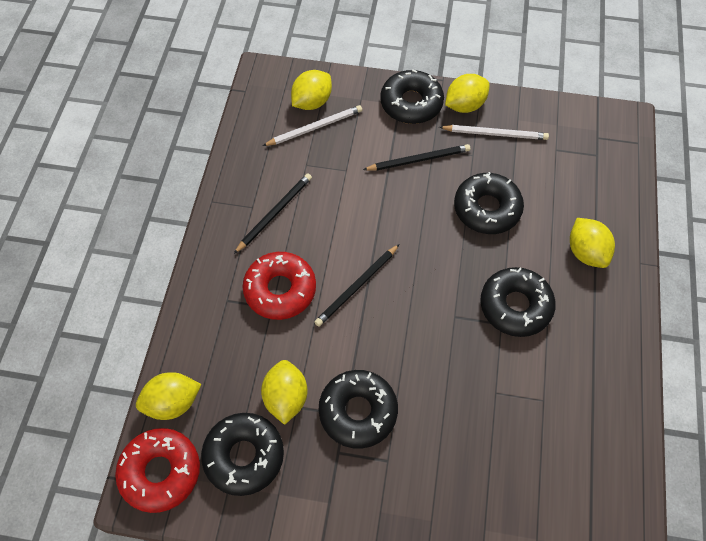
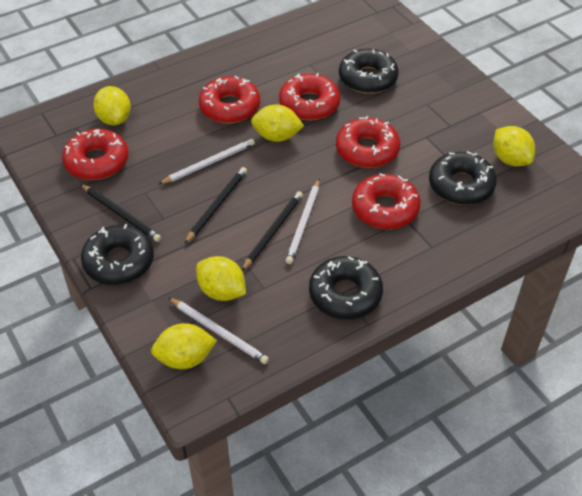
black donut: [201,413,284,496] [319,370,398,449] [380,70,444,124] [454,172,524,234] [480,267,556,337] = 5 -> [81,224,154,285] [309,256,383,319] [339,49,399,94] [429,151,497,205] = 4
red donut: [115,428,200,513] [243,252,316,320] = 2 -> [62,129,129,180] [199,76,260,124] [279,73,340,121] [336,116,400,168] [352,173,421,229] = 5
white pencil: [263,105,362,146] [439,125,549,140] = 2 -> [158,139,255,185] [168,297,269,364] [285,179,320,264] = 3

